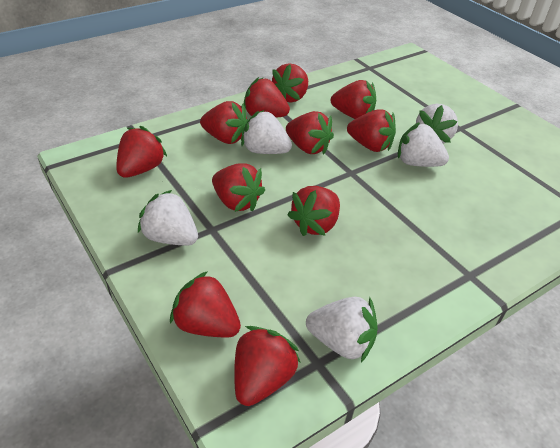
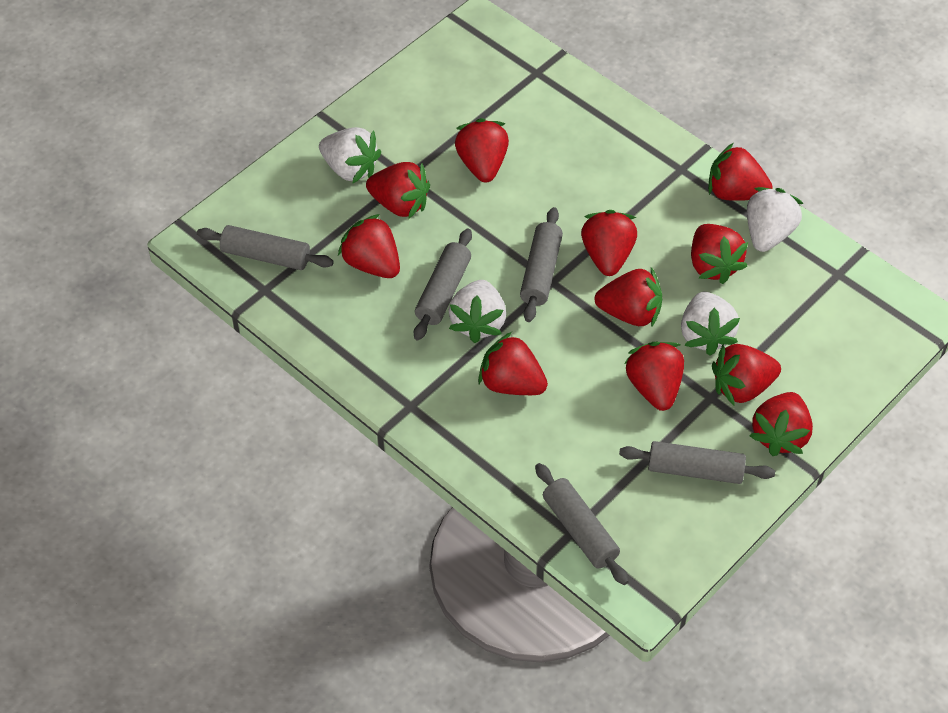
grey rolling pin: none = 0 -> [197,225,334,270] [414,228,472,340] [520,207,563,322] [535,463,629,585] [619,441,775,484] = 5
white strawberry: [138,190,198,245] [241,110,292,154] [306,297,378,362] [398,122,449,167] [416,104,458,144] = 5 -> [319,127,381,184] [448,280,506,343] [681,292,740,356] [747,187,804,252] = 4

